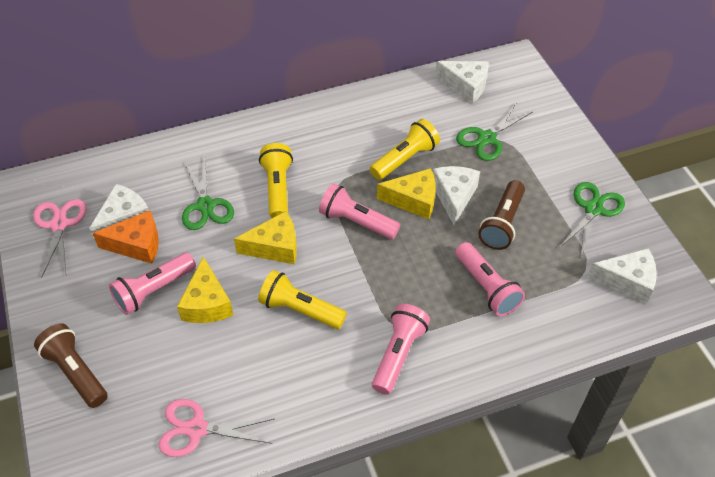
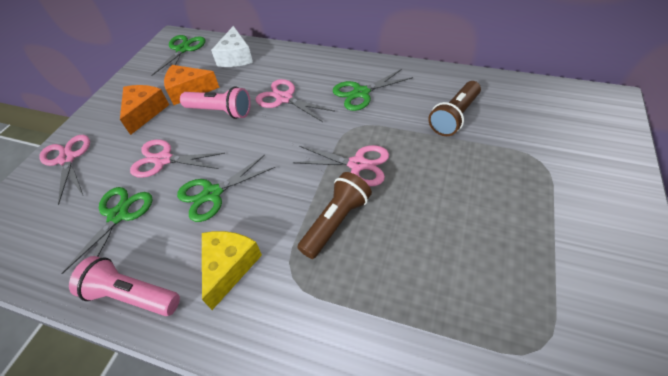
green scissors: [182,159,234,230] [456,102,532,161] [559,182,625,256] = 3 -> [61,187,153,274] [151,35,205,76] [177,155,275,222] [333,69,413,111] = 4
orange cheese: [93,210,159,264] = 1 -> [120,85,169,135] [164,65,220,105] = 2
pink flashlight: [109,252,196,315] [319,183,400,239] [372,304,430,395] [455,242,525,316] = 4 -> [69,256,180,316] [180,86,251,119] = 2
pink scissors: [33,199,87,278] [159,399,274,457] = 2 -> [39,135,90,205] [130,139,225,178] [255,79,334,122] [293,145,389,187] = 4
white cheese: [89,184,149,243] [433,166,480,225] [435,61,488,104] [587,248,657,304] = 4 -> [211,26,253,67] = 1
yellow cheese: [177,257,233,323] [234,211,297,264] [377,168,436,220] = 3 -> [202,231,262,310] = 1
yellow flashlight: [258,270,347,329] [259,143,293,218] [370,119,440,180] = 3 -> none = 0

